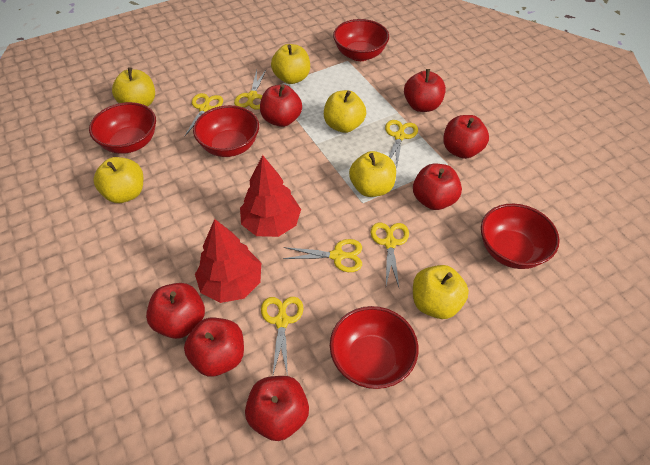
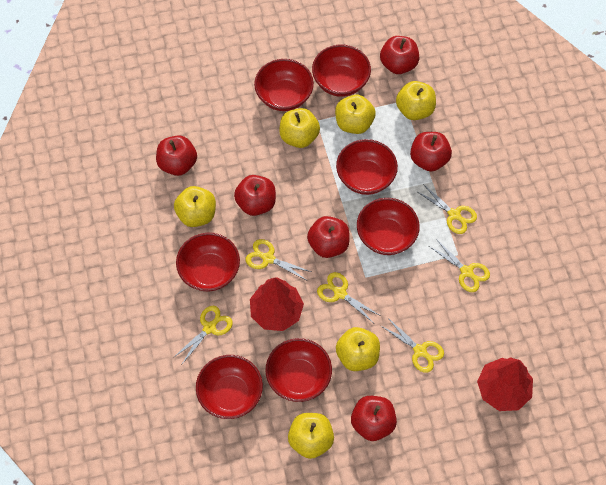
red apple: [146,283,205,339] [184,318,244,377] [245,376,309,441] [260,85,302,127] [404,69,446,112] [413,163,462,210] [443,115,489,159] = 7 -> [156,135,197,176] [234,175,276,216] [307,216,350,258] [351,396,397,441] [380,36,419,74] [410,132,452,171] = 6
red bowl: [89,102,156,154] [193,105,259,157] [330,306,419,389] [333,19,389,61] [481,204,560,269] = 5 -> [176,233,240,291] [196,355,263,419] [254,59,314,111] [265,338,332,402] [312,45,371,97] [336,139,398,195] [357,198,420,255] = 7

